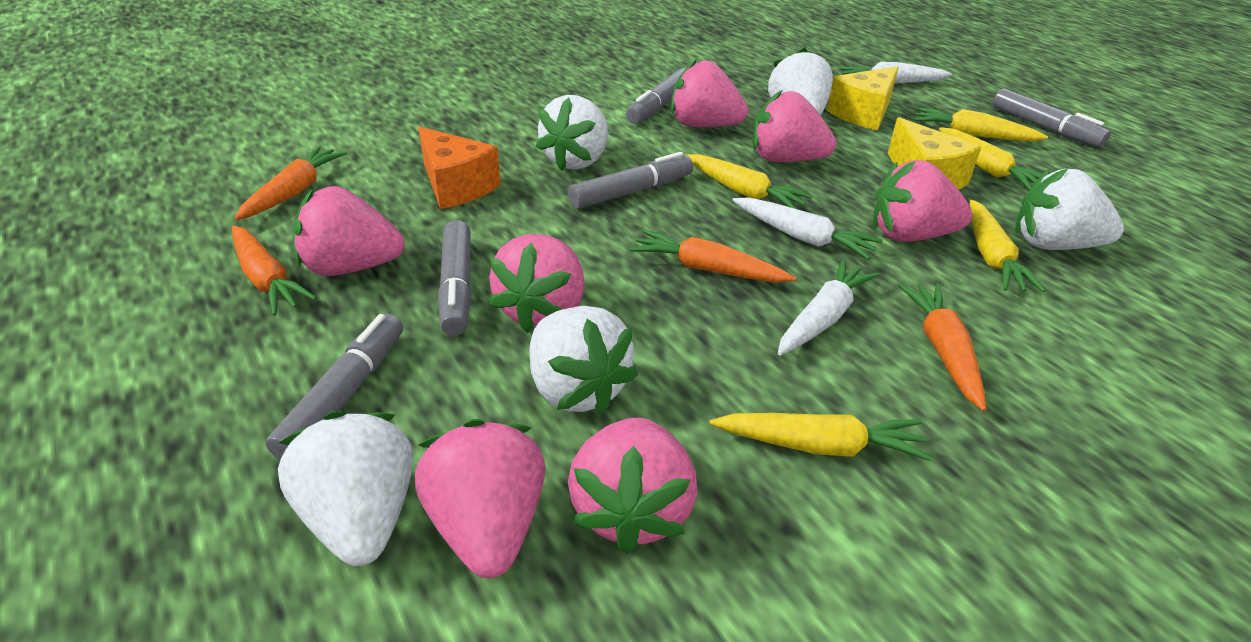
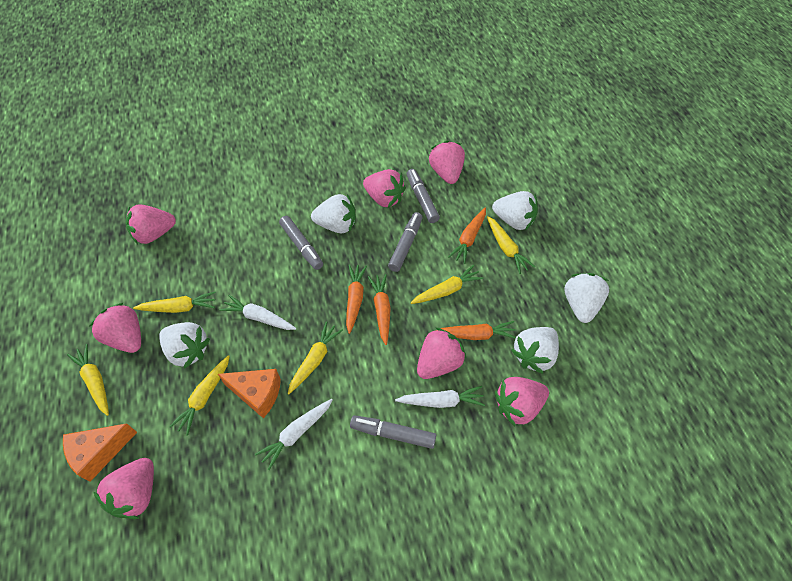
grey marker: [266,314,403,460] [438,220,472,336] [568,152,693,209] [626,68,686,124] [993,89,1111,147] = 5 -> [279,216,323,270] [350,415,436,449] [388,212,422,272] [407,169,440,223] = 4
orange cheese: [418,126,501,209] = 1 -> [63,423,137,482] [218,369,281,418] = 2
yellow carrot: [685,154,813,209] [710,413,932,461] [914,108,1048,141] [939,127,1042,190] [970,200,1046,292] = 5 -> [67,344,109,416] [133,292,216,313] [169,355,230,436] [288,322,343,394] [411,265,484,304] [487,216,535,274] = 6
yellow cheese: [826,66,899,131] [888,117,981,190] = 2 -> none = 0

